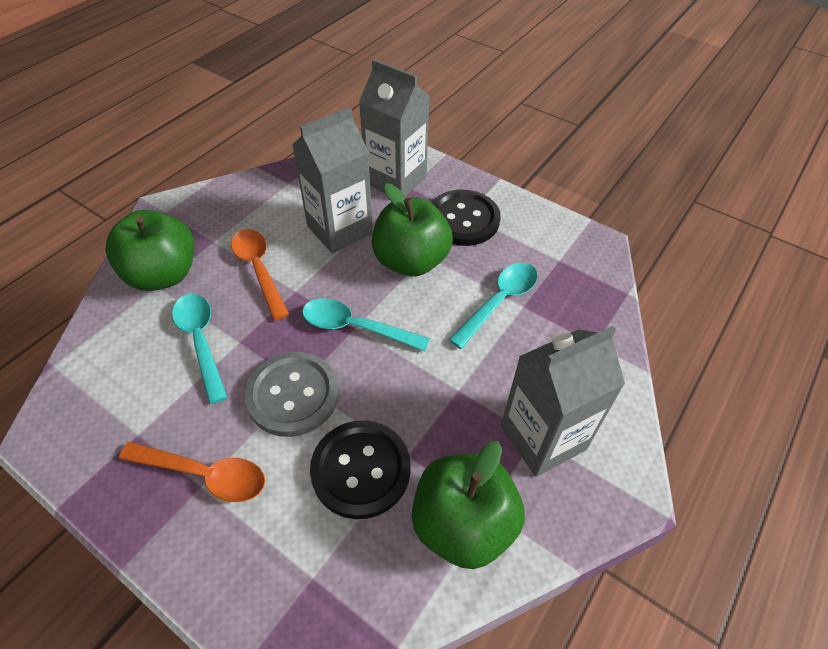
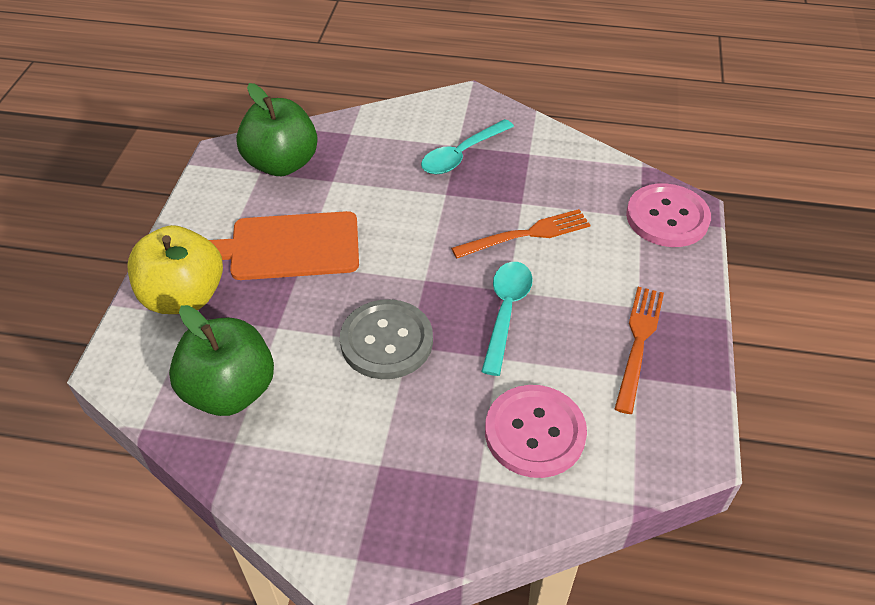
black button: [310,420,411,519] [431,189,501,246] = 2 -> none = 0
green apple: [106,210,195,291] [372,183,453,277] [412,441,525,569] = 3 -> [169,305,274,416] [236,83,318,176] = 2
grey carton: [292,107,373,254] [359,59,430,197] [501,326,625,477] = 3 -> none = 0
orange cutting board: none = 0 -> [209,211,359,280] = 1
orange fork: none = 0 -> [451,209,590,259] [615,287,664,414] = 2
orange spoon: [119,442,265,502] [231,229,289,320] = 2 -> none = 0
pink button: none = 0 -> [485,385,587,478] [626,183,711,247] = 2
turquoise spoon: [172,294,228,404] [302,298,430,352] [449,263,538,349] = 3 -> [421,119,514,174] [481,262,533,376] = 2
yellow apple: none = 0 -> [127,225,223,314] = 1

